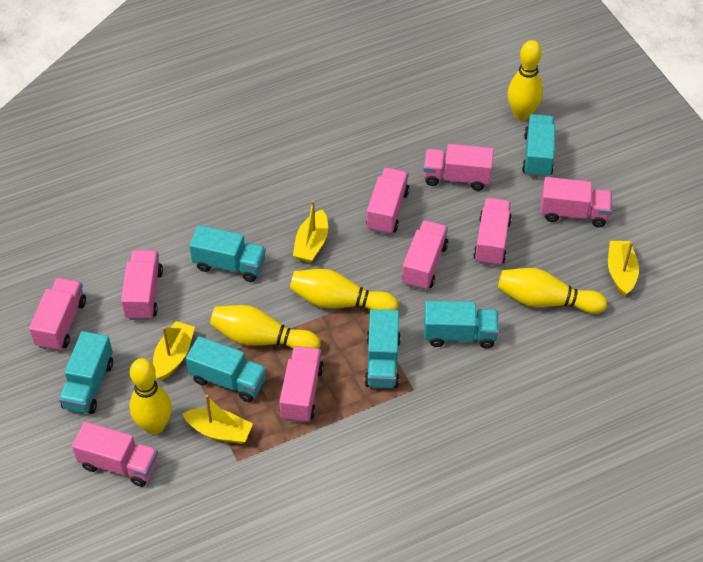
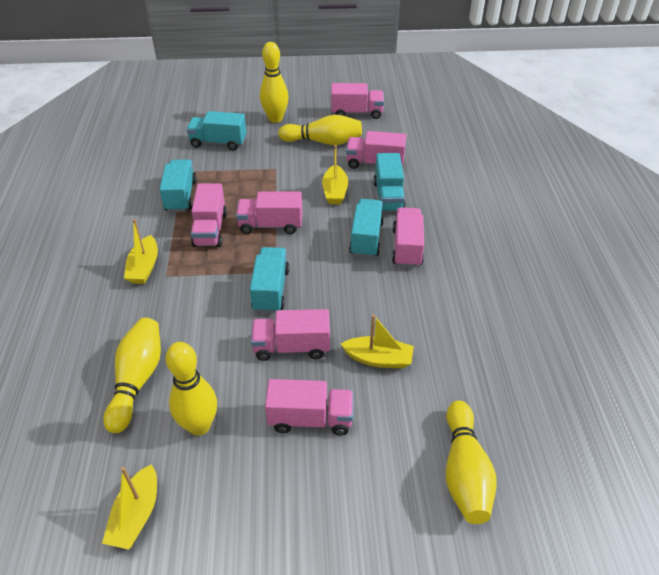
pink truck: [29,278,86,351] [72,422,158,487] [121,250,163,320] [279,346,324,423] [366,168,410,235] [402,220,448,290] [423,144,494,191] [473,198,512,266] [540,177,612,227] = 9 -> [191,183,227,247] [236,191,302,234] [251,309,330,361] [265,379,353,436] [331,83,384,119] [346,131,406,169] [392,207,424,267] = 7
turquoise truck: [59,331,113,414] [186,336,267,402] [189,225,266,282] [365,309,401,388] [424,301,499,348] [522,114,555,178] = 6 -> [159,159,197,212] [186,111,247,151] [250,247,290,313] [349,199,384,258] [373,153,406,211] = 5

